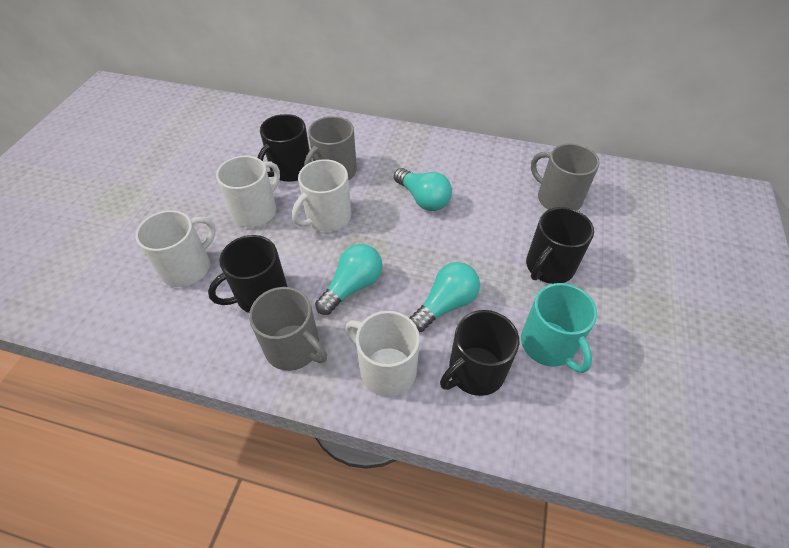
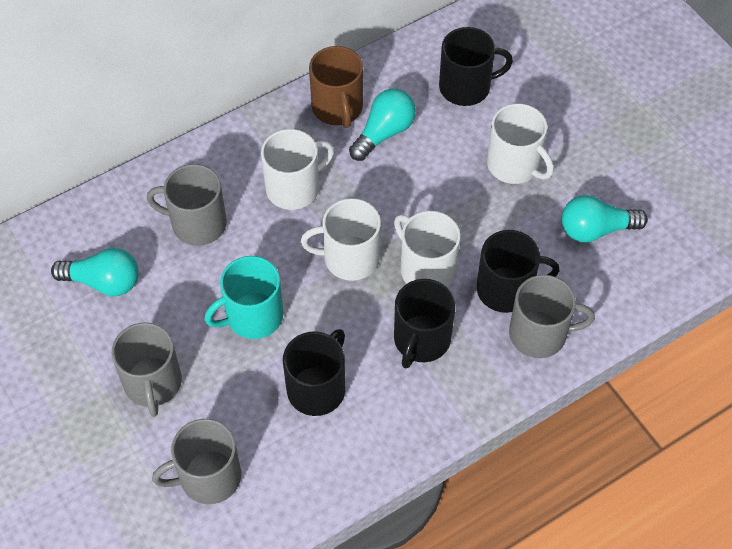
brown mug: none = 0 -> [309,46,363,128] = 1
grey mug: [249,287,327,371] [304,116,357,180] [531,143,600,211] = 3 -> [112,322,182,417] [147,164,227,246] [152,419,241,504] [509,275,595,358] = 4

